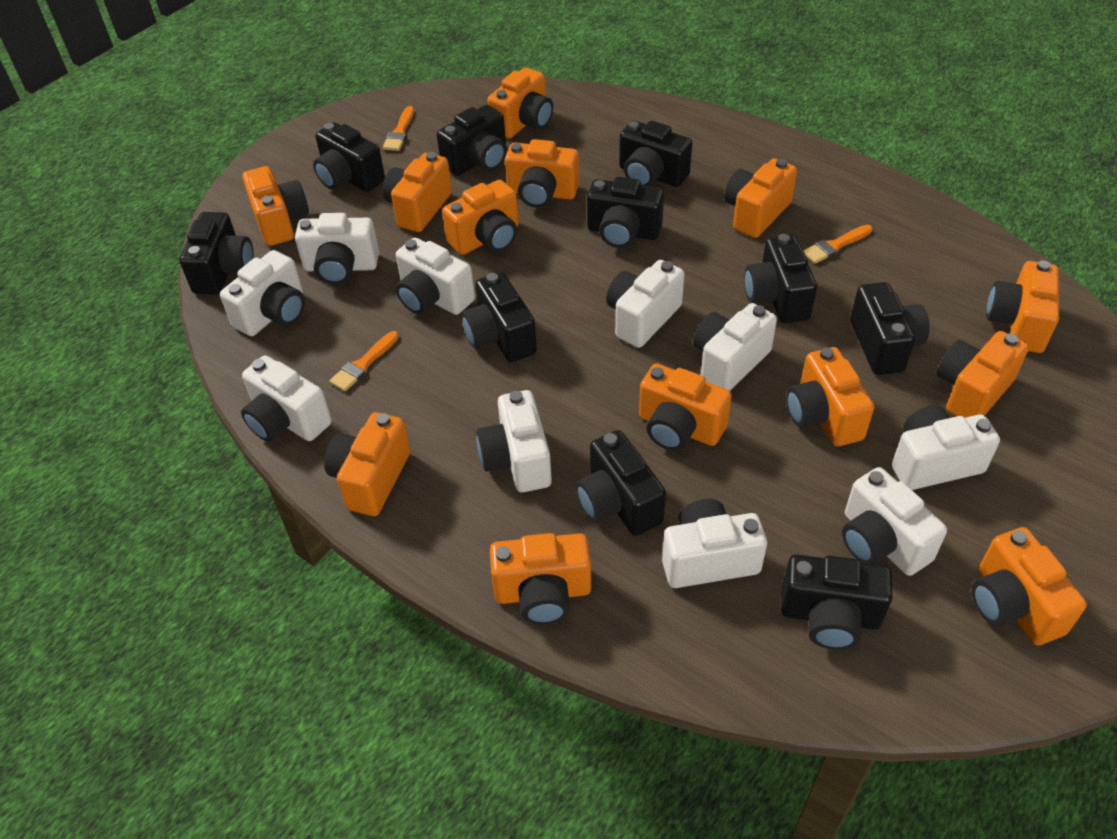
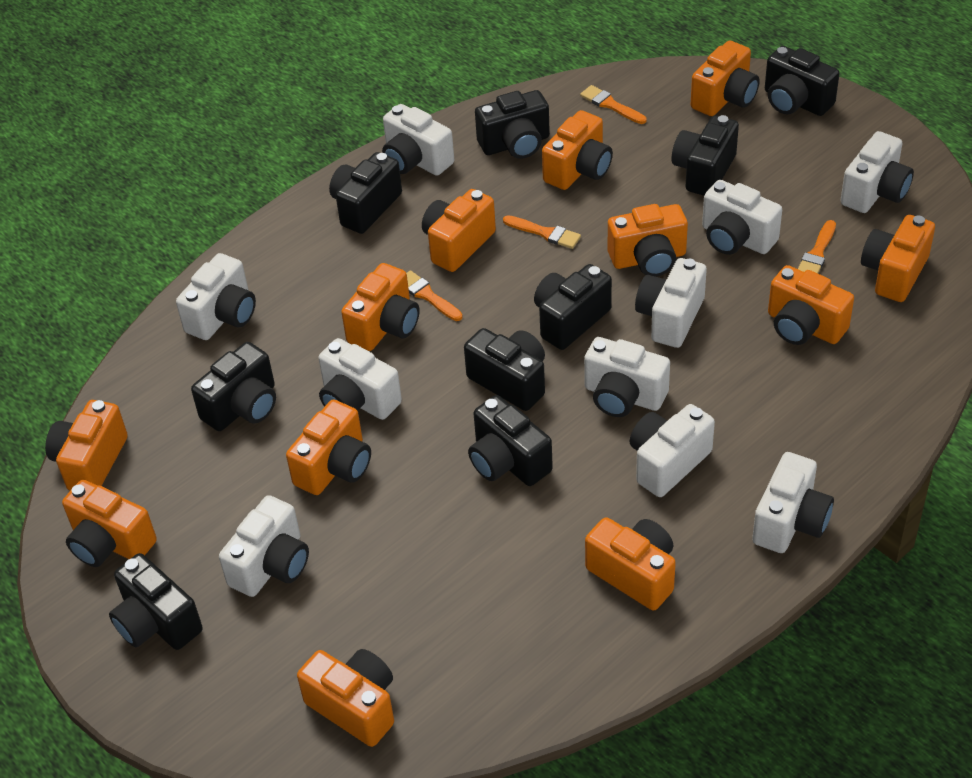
black camera: [180,212,254,295] [313,122,385,192] [437,105,507,176] [461,272,537,362] [576,430,666,536] [587,177,664,248] [619,121,692,187] [744,234,817,323] [781,555,892,650] [850,282,930,375] = 10 -> [109,553,203,650] [191,342,276,431] [329,152,402,234] [464,328,545,411] [468,395,553,486] [475,90,550,159] [534,264,612,350] [672,115,739,196] [765,46,840,116] = 9
orange brush: [329,331,399,391] [383,106,414,151] [803,225,873,264] = 3 -> [406,270,463,321] [503,215,581,249] [580,85,646,124] [798,220,836,273] = 4
orange camera: [242,166,309,246] [324,412,411,516] [383,152,452,232] [442,180,519,255] [487,68,553,139] [490,533,591,625] [505,139,579,208] [639,363,732,451] [724,158,797,238] [786,347,874,447] [937,331,1029,418] [972,527,1087,646] [986,260,1059,353] = 13 -> [45,400,128,491] [62,480,157,567] [286,399,371,495] [297,649,394,747] [341,263,420,351] [422,189,496,272] [542,110,613,190] [585,517,676,610] [608,204,688,277] [691,41,759,116] [768,265,854,345] [861,215,935,302] = 12

